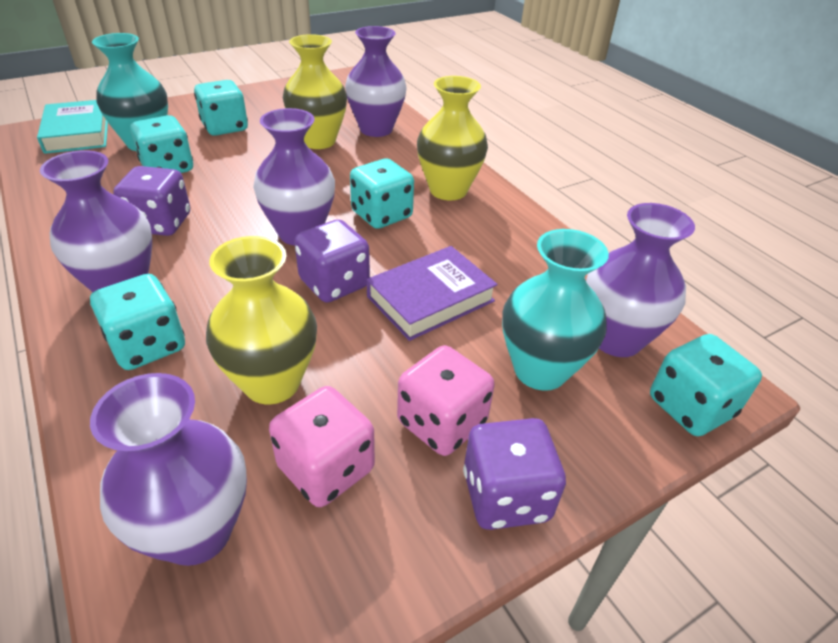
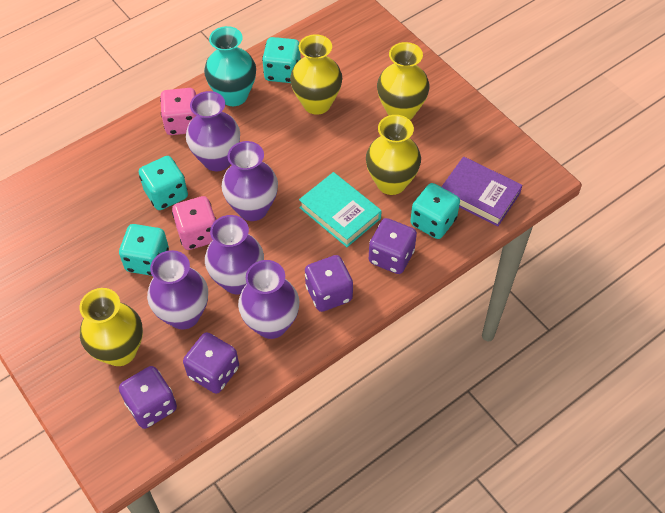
purple dice: [113,166,190,236] [294,219,370,303] [463,418,566,530] = 3 -> [119,366,177,429] [183,332,239,394] [305,255,353,312] [369,218,417,274] = 4
turquoise dice: [90,274,185,370] [130,115,193,173] [194,80,248,136] [350,158,414,229] [650,334,762,436] = 5 -> [119,224,169,276] [139,156,188,210] [262,37,301,83] [410,183,460,239] = 4
turquoise vase: [92,33,168,151] [502,229,609,391] = 2 -> [204,26,256,106] = 1
yellow vase: [206,236,317,404] [283,34,347,149] [417,76,488,200] = 3 -> [79,288,143,366] [290,34,342,115] [366,115,421,195] [377,42,430,120] = 4

